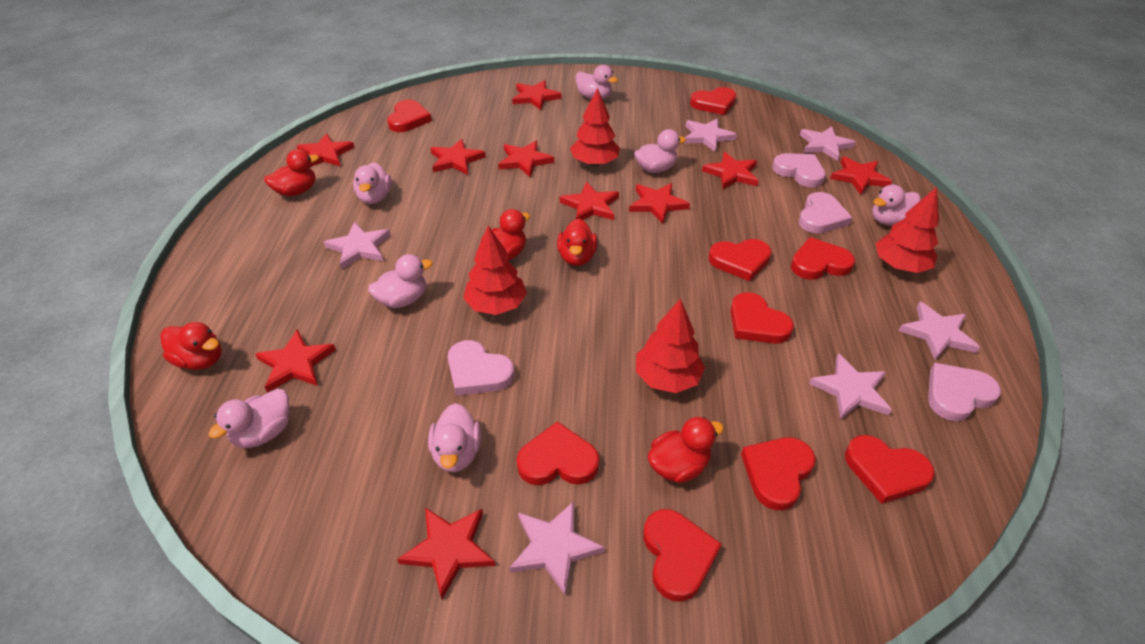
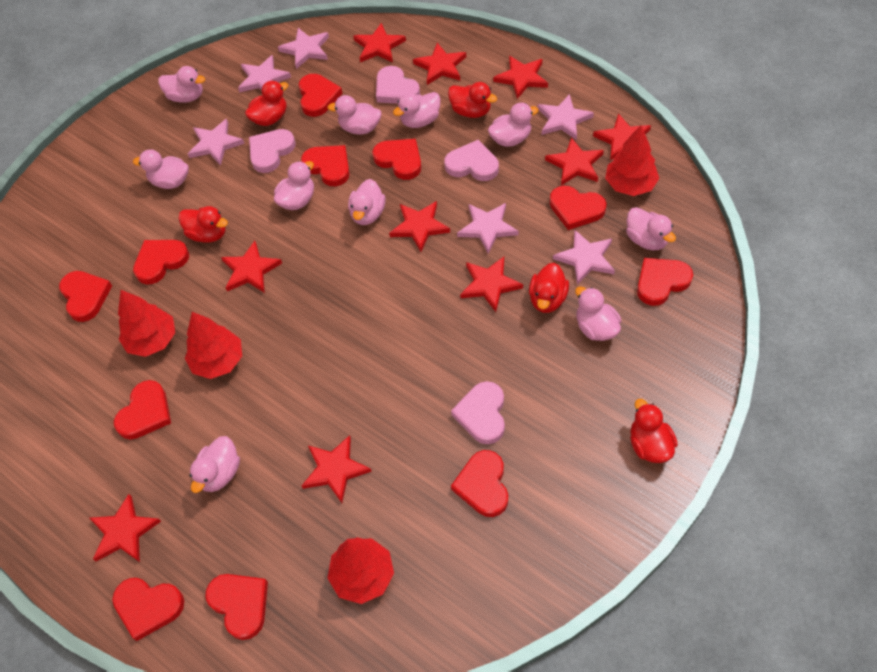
pink duck: [208,389,290,448] [353,162,392,204] [368,254,432,308] [428,403,481,472] [576,65,618,99] [634,129,686,173] [872,184,920,226] = 7 -> [133,149,189,189] [158,66,205,103] [190,436,240,493] [274,161,314,210] [328,95,381,134] [348,179,386,225] [393,92,440,128] [488,103,539,147] [575,286,621,341] [626,207,676,250] = 10
red heart: [387,99,432,132] [517,421,599,485] [643,509,721,602] [690,87,736,115] [708,239,772,281] [730,292,794,344] [741,437,816,510] [791,237,855,280] [845,435,935,504] = 9 -> [59,271,112,322] [113,578,184,641] [114,380,171,440] [133,240,189,285] [206,574,268,640] [299,74,343,117] [301,145,350,186] [372,139,421,180] [451,450,508,517] [550,186,607,230] [637,258,693,306] = 11

